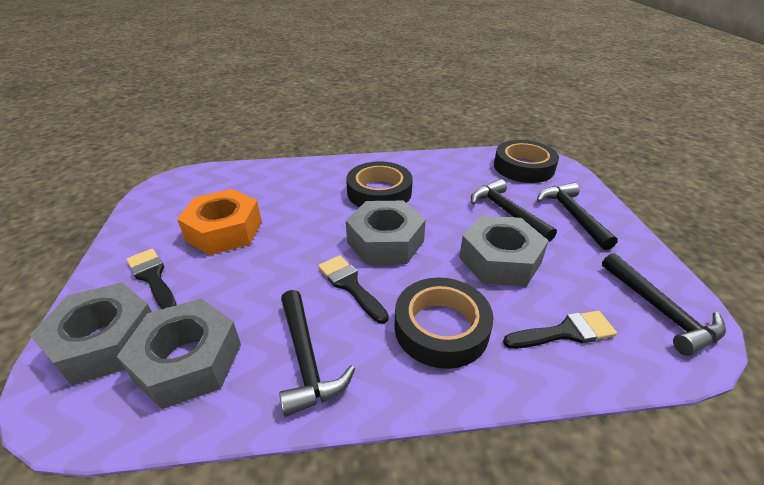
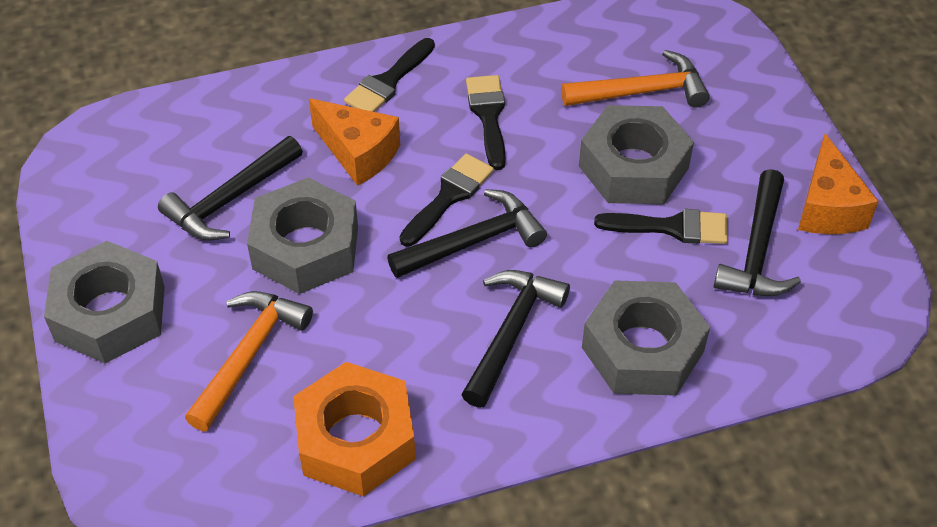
black brush: [126,249,176,309] [318,255,389,324] [503,311,617,349] = 3 -> [344,38,435,112] [400,153,494,247] [466,75,506,170] [594,209,728,244] = 4
black tape: [346,162,413,207] [394,277,494,369] [494,140,559,183] = 3 -> none = 0
orange cheese: none = 0 -> [309,98,400,186] [798,134,878,234] = 2
orange hammer: none = 0 -> [185,291,313,431] [561,50,710,108] = 2

